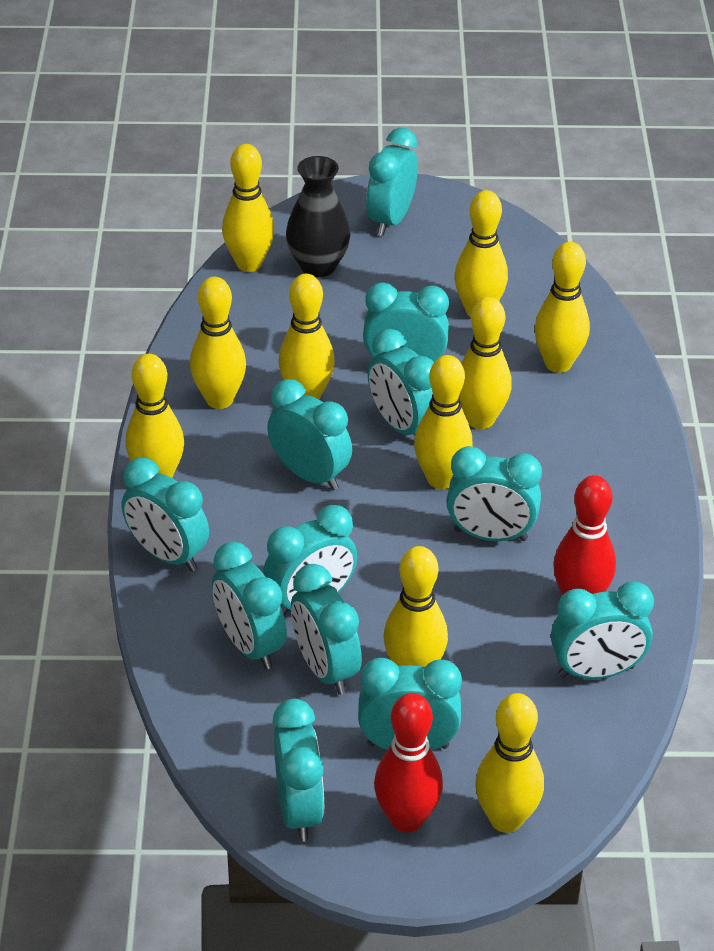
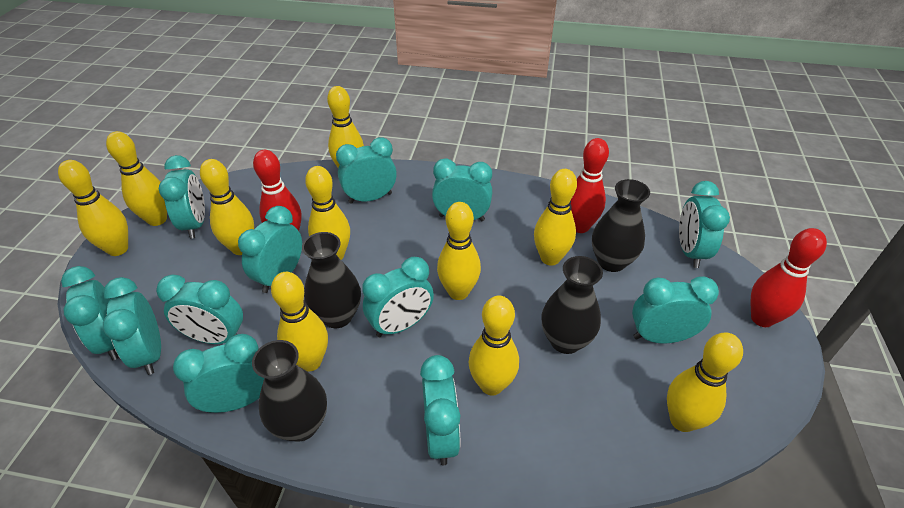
black vase: [286,156,351,277] = 1 -> [252,340,327,442] [302,232,361,328] [542,256,603,354] [592,179,650,272] = 4
red bowling pin: [374,693,443,832] [553,475,616,595] = 2 -> [253,150,302,231] [571,138,609,233] [750,228,827,327] = 3

